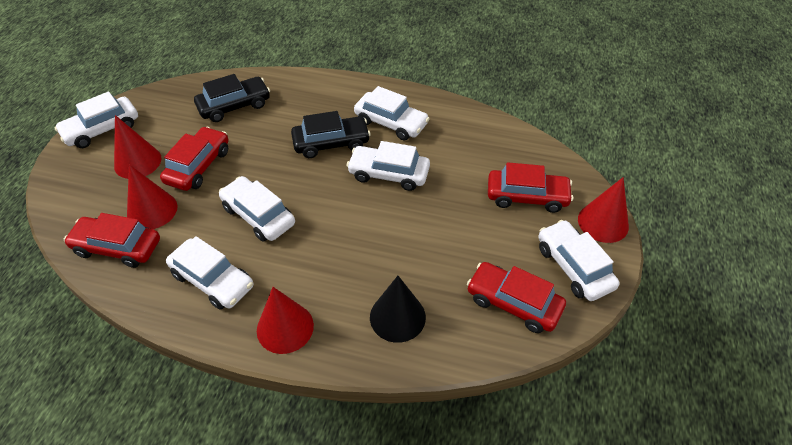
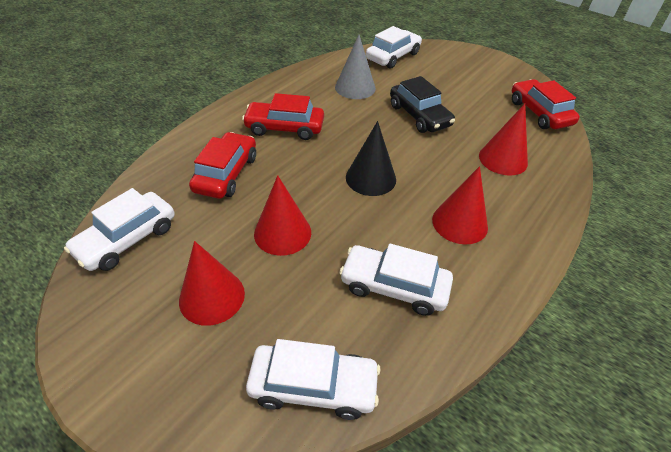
black car: [194,74,270,122] [291,111,371,158] = 2 -> [390,76,455,133] = 1
grey cone: none = 0 -> [335,35,376,99] = 1
red car: [64,213,160,268] [160,127,229,191] [467,262,566,333] [488,162,573,213] = 4 -> [189,132,256,199] [242,93,324,140] [512,79,580,129] = 3
white car: [54,92,138,148] [166,236,253,310] [219,176,295,242] [346,141,430,191] [354,86,430,140] [538,220,620,301] = 6 -> [64,188,175,271] [246,339,381,420] [339,244,453,316] [366,26,422,69] = 4

